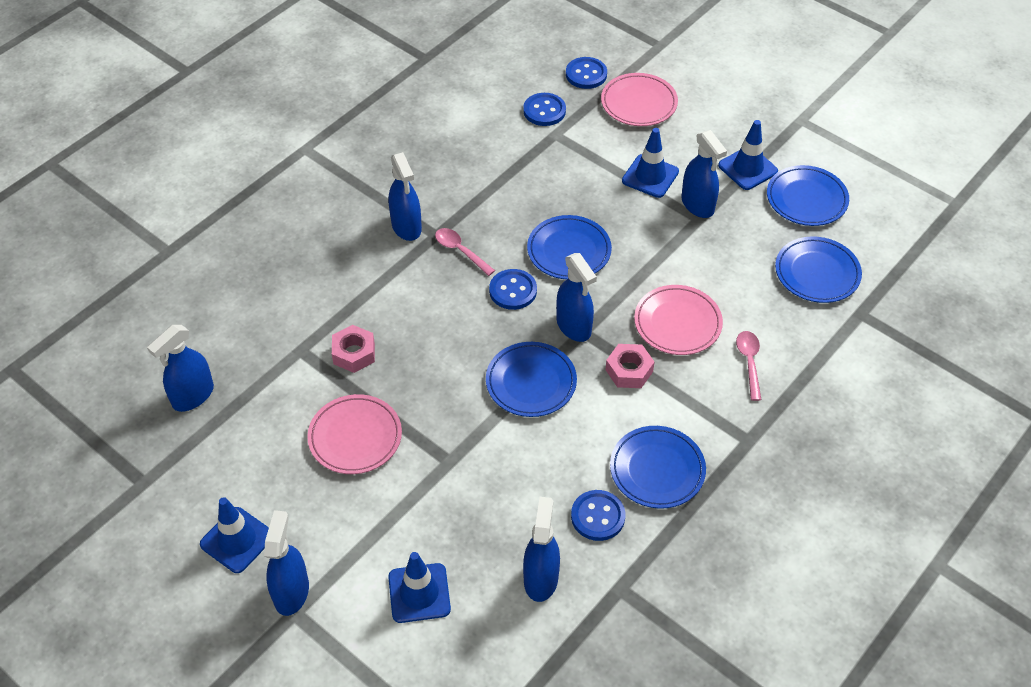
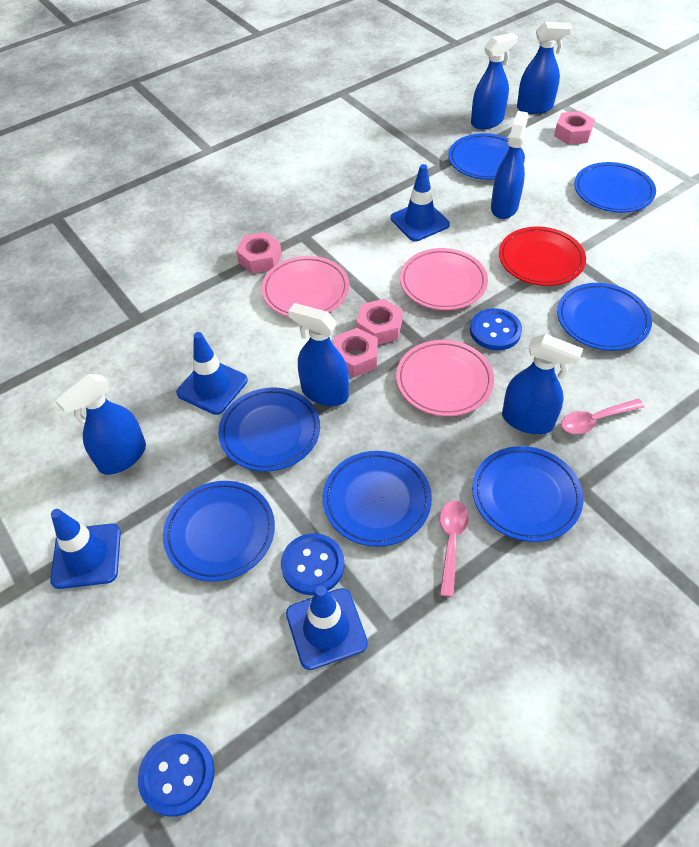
blue button: [489,269,537,310] [523,93,566,126] [566,57,607,89] [571,490,625,541] = 4 -> [138,734,215,817] [281,533,345,595] [470,308,522,350] = 3
blue plate: [486,342,577,417] [527,215,612,280] [610,426,706,508] [767,165,849,226] [775,236,862,303] = 5 -> [163,481,275,582] [218,387,320,471] [323,451,432,547] [448,133,525,180] [472,446,583,542] [557,283,652,351] [574,162,656,213] = 7
pink nut: [332,325,375,373] [606,344,654,388] = 2 -> [236,232,282,274] [334,328,378,377] [356,299,403,345] [554,111,595,145] = 4
red plate: none = 0 -> [499,227,586,286] = 1

